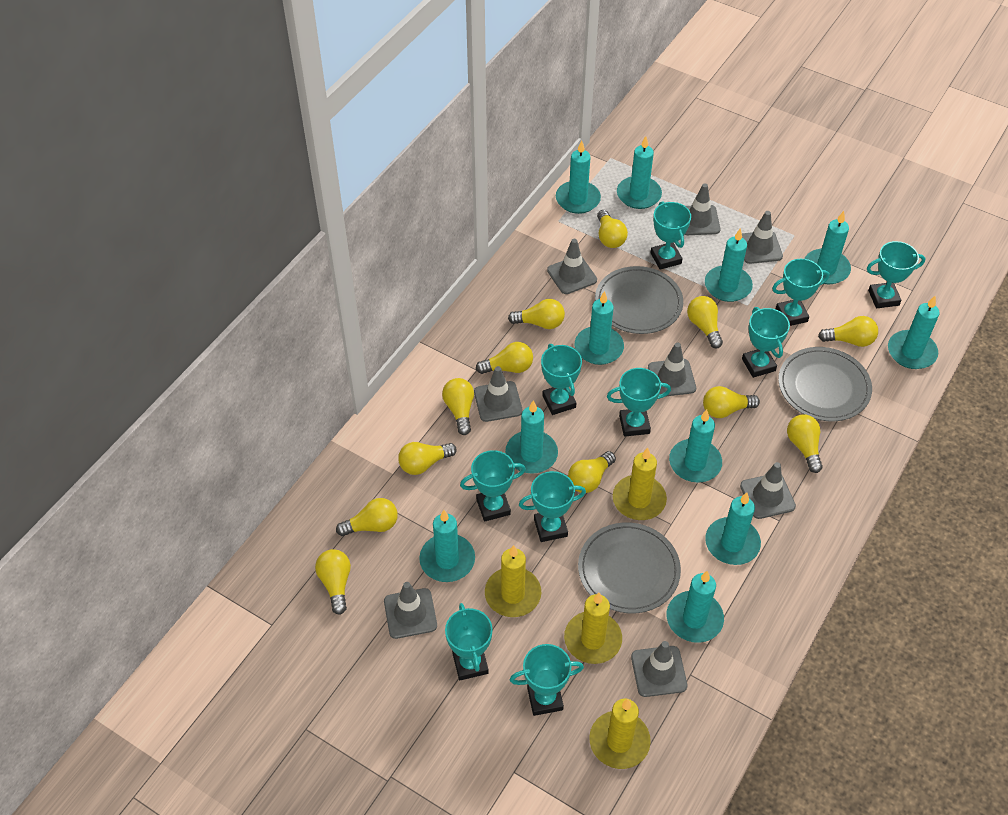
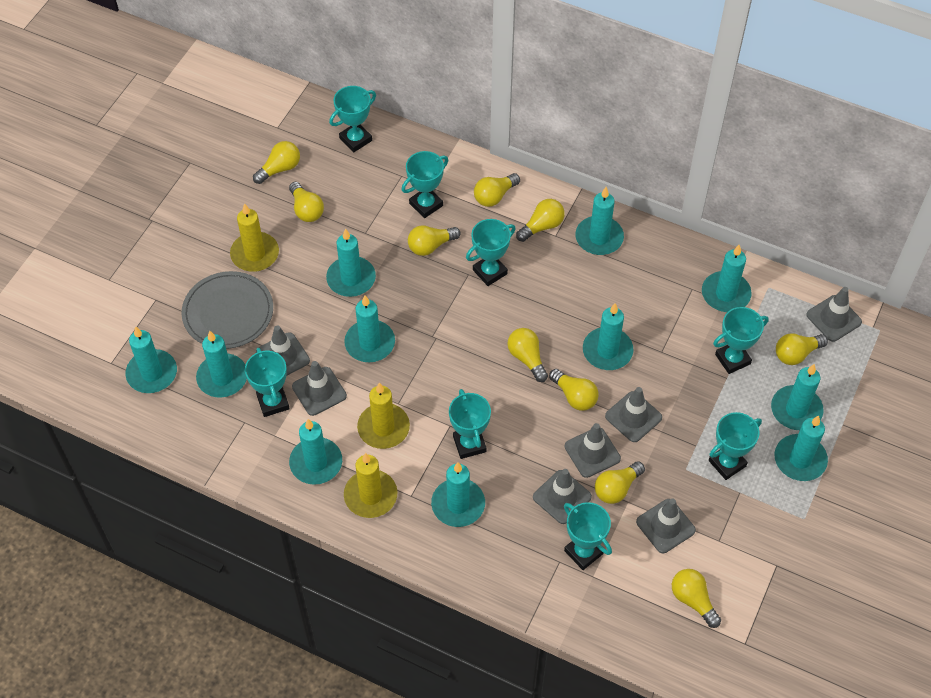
grey plate: [578,522,681,613] [595,266,683,334] [778,347,872,421] = 3 -> [181,271,273,349] = 1
grey traffic cone: [384,582,437,639] [474,366,523,422] [547,239,597,294] [631,641,687,697] [648,342,696,397] [685,183,721,235] [740,462,796,519] [742,211,783,264] = 8 -> [256,325,310,376] [292,361,347,416] [533,469,592,524] [564,423,621,478] [605,387,662,442] [636,498,696,553] [806,287,862,342] = 7
turquoise trophy: [445,603,493,680] [460,450,526,522] [510,644,584,716] [519,471,586,542] [541,344,582,415] [607,368,671,437] [651,201,691,270] [742,307,790,378] [772,259,830,326] [867,241,926,308] = 10 -> [245,348,290,417] [329,86,376,152] [402,151,448,218] [449,389,491,459] [466,219,516,286] [564,502,612,570] [709,412,762,480] [713,307,769,374] = 8
yellow candle: [485,545,541,617] [564,592,622,664] [589,699,651,769] [613,447,667,520] = 4 -> [230,203,279,272] [344,453,397,518] [357,383,410,449] = 3
yellow light bulb: [315,549,351,615] [336,498,398,536] [398,442,457,475] [442,378,474,435] [476,342,533,374] [508,299,565,329] [568,451,616,493] [597,210,628,248] [687,296,723,348] [703,386,760,418] [787,414,823,473] [818,316,878,347] = 12 -> [253,141,300,184] [289,182,324,222] [408,225,461,256] [474,173,520,207] [507,328,548,382] [516,199,565,242] [549,369,599,411] [595,461,645,504] [672,569,721,628] [776,333,828,365] = 10

